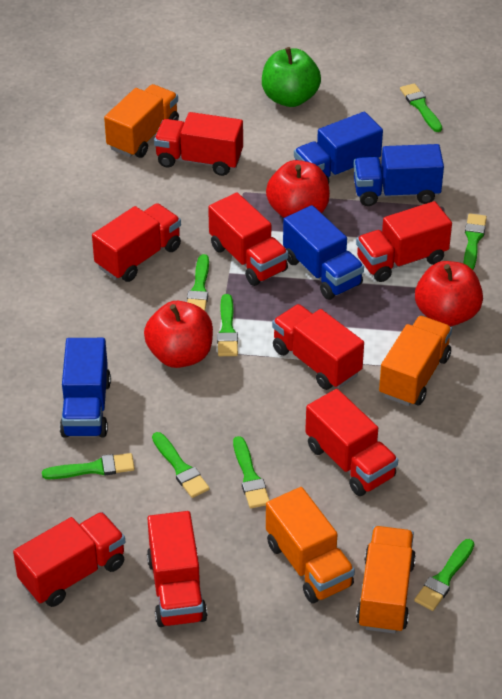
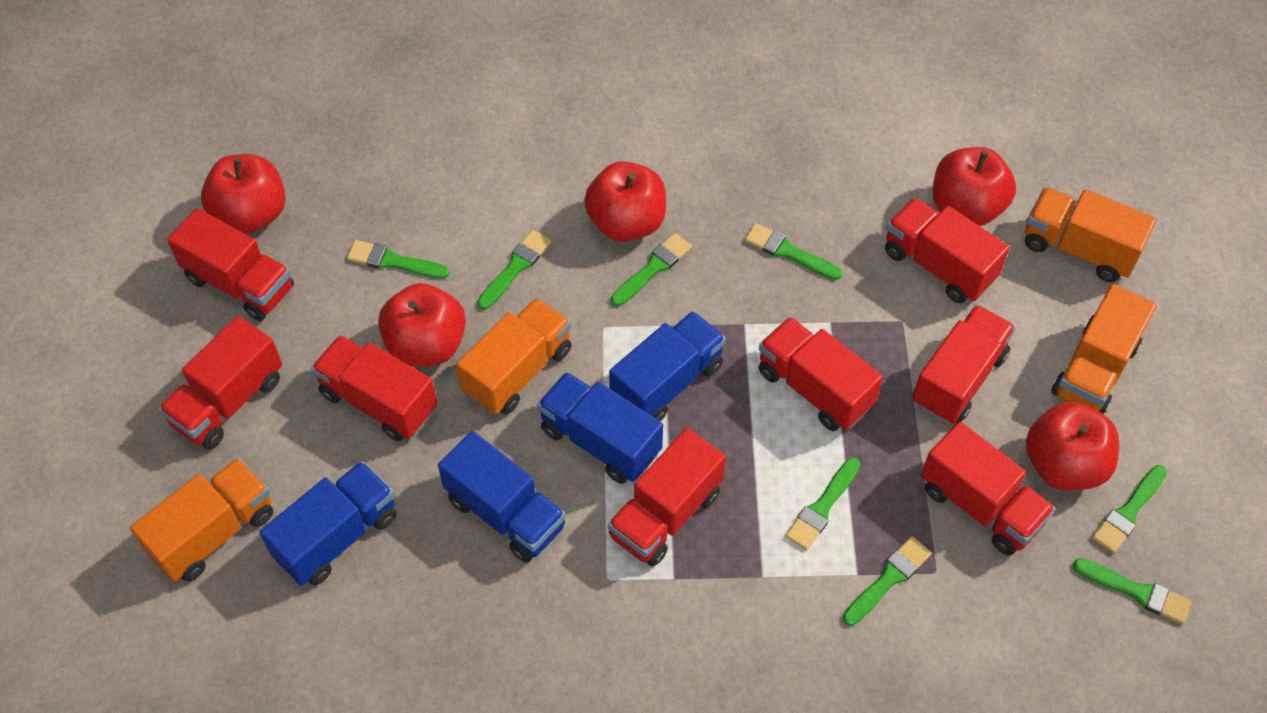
green apple: [262,47,321,107] = 1 -> none = 0
red apple: [144,301,213,368] [266,160,330,218] [415,261,483,326] = 3 -> [201,154,286,234] [378,283,466,367] [584,161,666,242] [933,147,1016,226] [1026,402,1119,491] = 5

